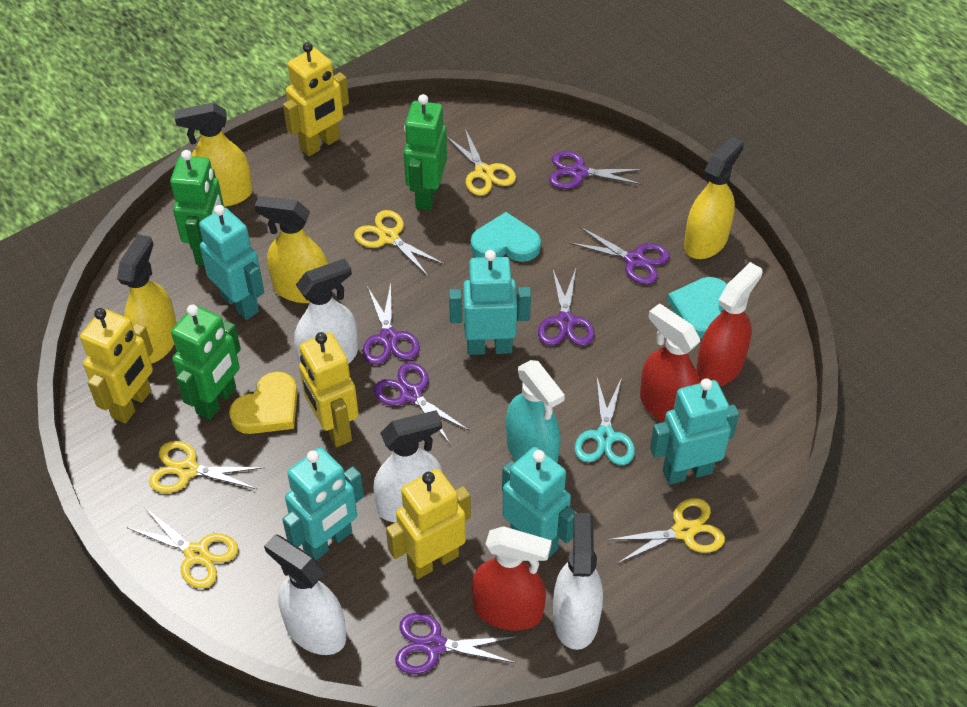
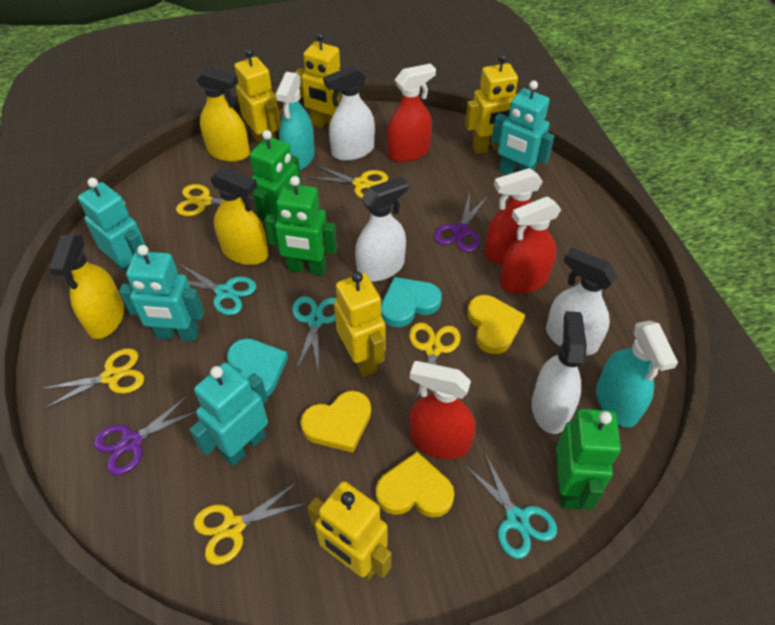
purple scissors: [362,283,420,365] [374,362,470,444] [395,613,517,674] [538,268,595,346] [549,151,644,189] [570,227,670,285] = 6 -> [94,395,196,475] [434,193,488,252] = 2
red spray bottle: [472,526,552,631] [640,304,700,422] [696,262,763,386] = 3 -> [387,63,436,162] [409,361,475,459] [484,168,543,264] [500,196,561,294] = 4
turquoise robot: [199,205,264,320] [282,447,364,560] [449,250,531,355] [502,447,577,561] [650,378,739,485] = 5 -> [78,178,146,271] [119,245,204,341] [190,362,268,466] [492,81,554,175] = 4
turquoise scissors: [574,377,635,465] = 1 -> [180,264,256,315] [292,296,337,374] [463,452,557,559] = 3
turquoise spray bottle: [506,360,565,463] = 1 -> [275,72,315,170] [596,321,678,428] = 2
yellow heart: [229,372,298,434] = 1 -> [300,391,371,453] [376,452,454,518] [467,295,525,354] = 3
yellow robot: [80,308,153,423] [283,42,349,156] [299,332,359,447] [386,469,471,579] = 4 -> [235,48,280,142] [295,32,342,130] [307,481,391,580] [334,272,386,377] [465,54,518,154] = 5
yellow spray bottle: [117,234,177,363] [174,103,253,207] [254,196,328,303] [684,137,744,259] = 4 -> [49,235,124,339] [196,66,250,162] [210,166,268,265] = 3

